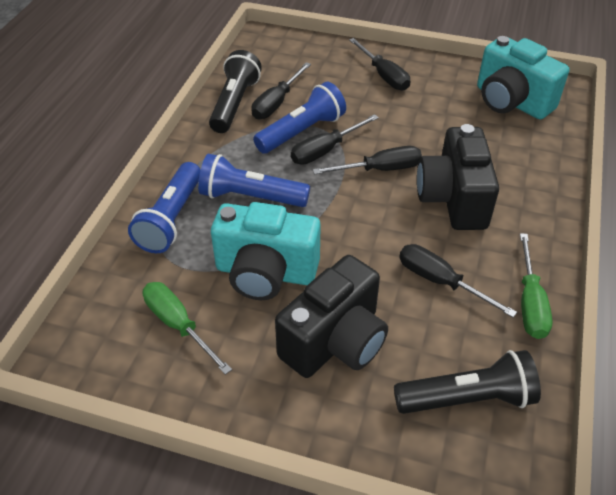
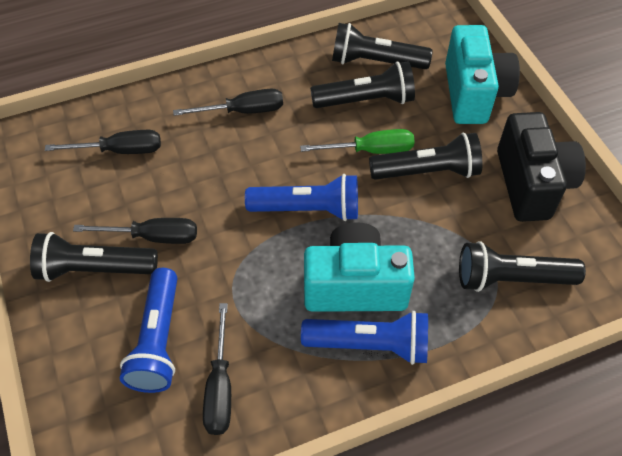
black camera: [275,255,388,378] [417,124,499,230] = 2 -> [497,112,586,222] = 1
black flashlight: [209,50,262,133] [394,350,541,414] = 2 -> [30,232,158,282] [310,61,415,108] [332,23,433,69] [369,133,482,180] [459,241,586,292] = 5
black screwdriver: [252,62,311,119] [291,114,379,165] [313,146,422,174] [349,38,410,90] [399,244,517,318] = 5 -> [45,130,161,154] [73,218,197,244] [173,88,283,116] [203,303,231,435] = 4
green screwdriver: [143,282,232,375] [520,233,553,339] = 2 -> [300,129,414,154] = 1

